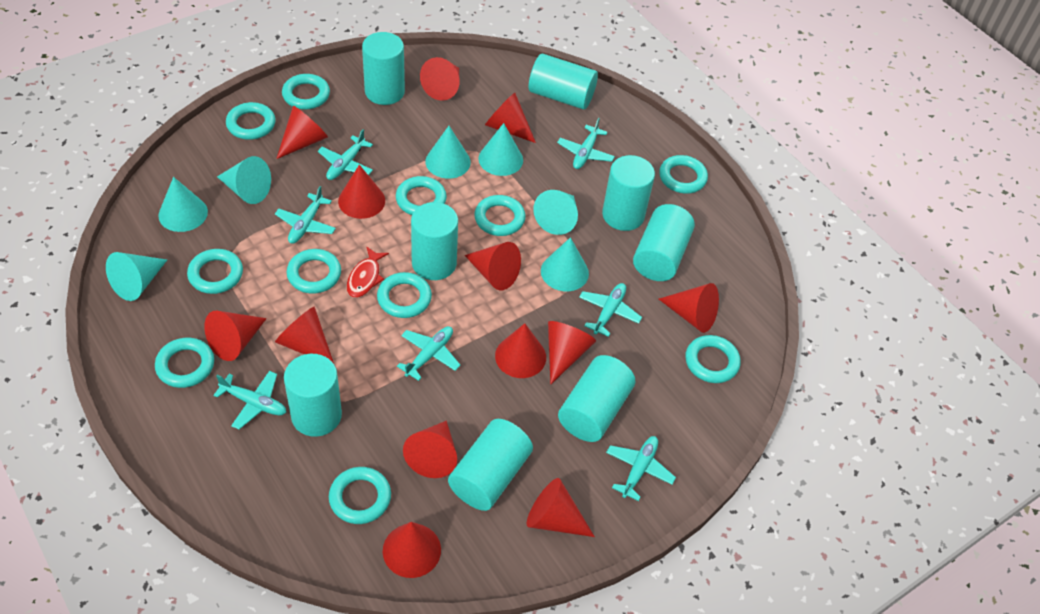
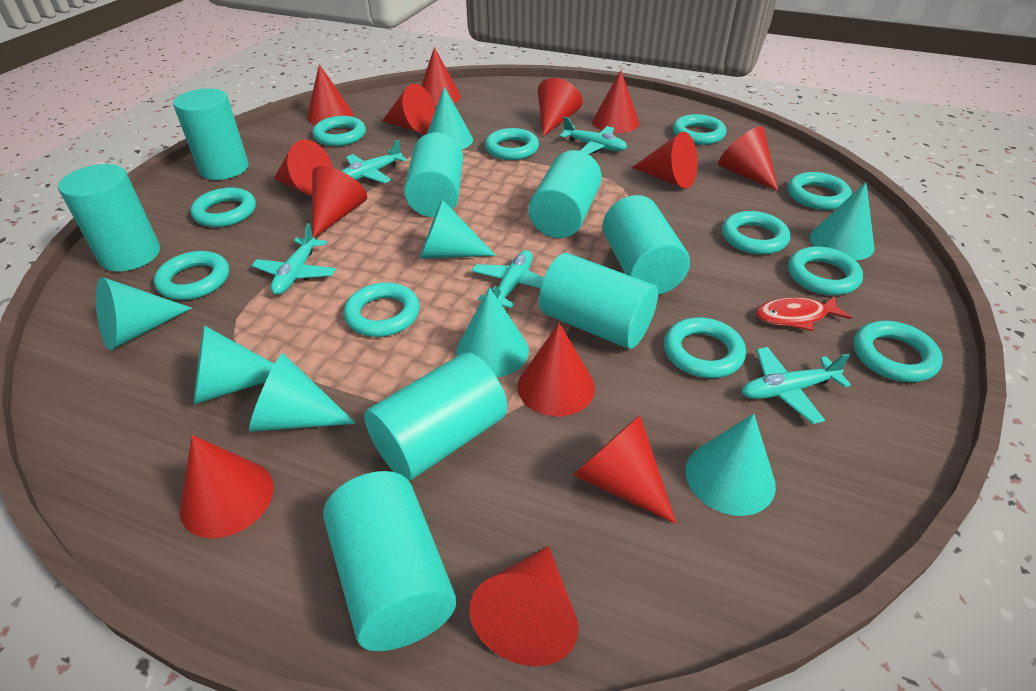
turquoise cone: [106,252,167,301] [158,177,208,232] [217,156,271,204] [425,126,471,179] [478,123,523,176] [533,190,578,235] [541,237,589,291] = 7 -> [96,277,192,351] [194,325,274,405] [249,353,356,432] [420,199,496,259] [427,87,473,149] [456,287,529,377] [685,414,776,516] [810,182,874,260] = 8
turquoise plane: [213,371,286,429] [275,186,336,244] [318,129,373,180] [397,326,461,381] [557,118,615,169] [579,283,642,337] [606,436,676,501] = 7 -> [251,223,336,295] [342,140,407,183] [471,250,544,308] [559,117,627,154] [742,347,851,424] = 5

